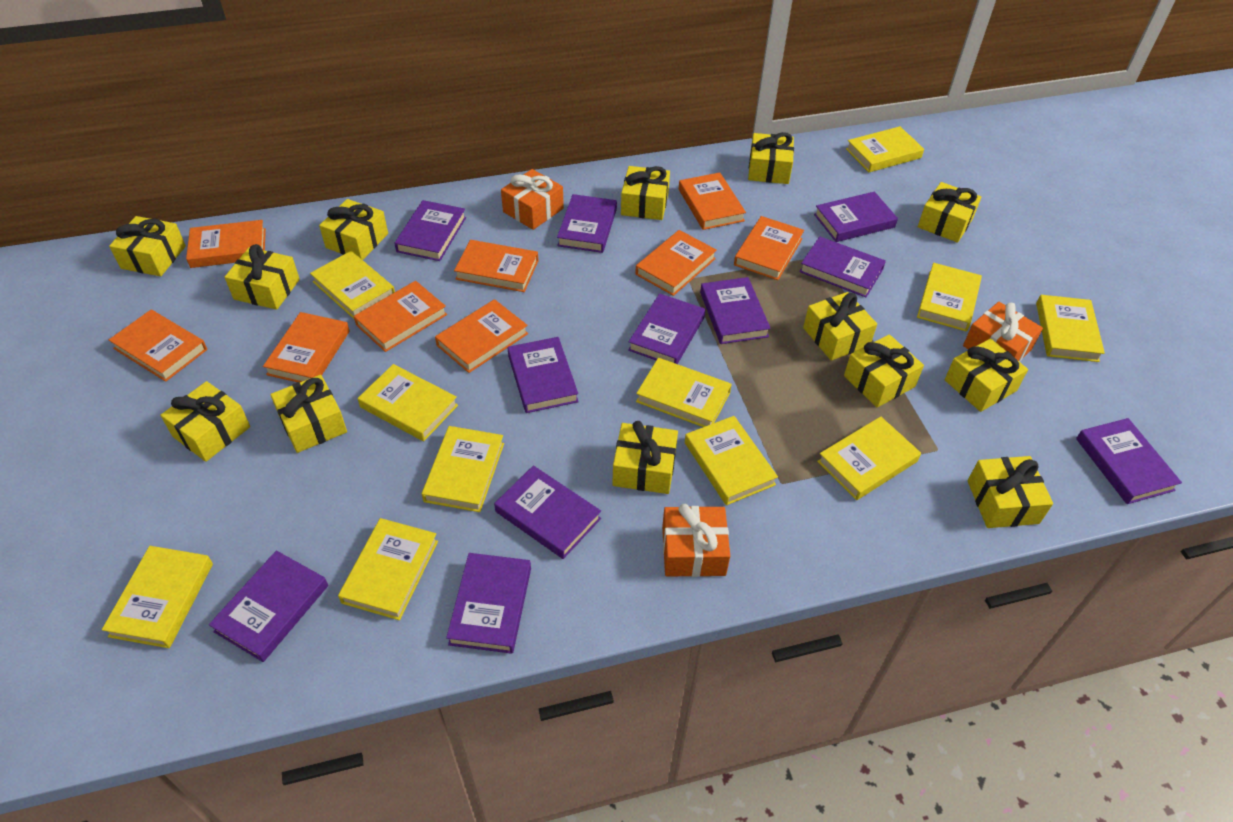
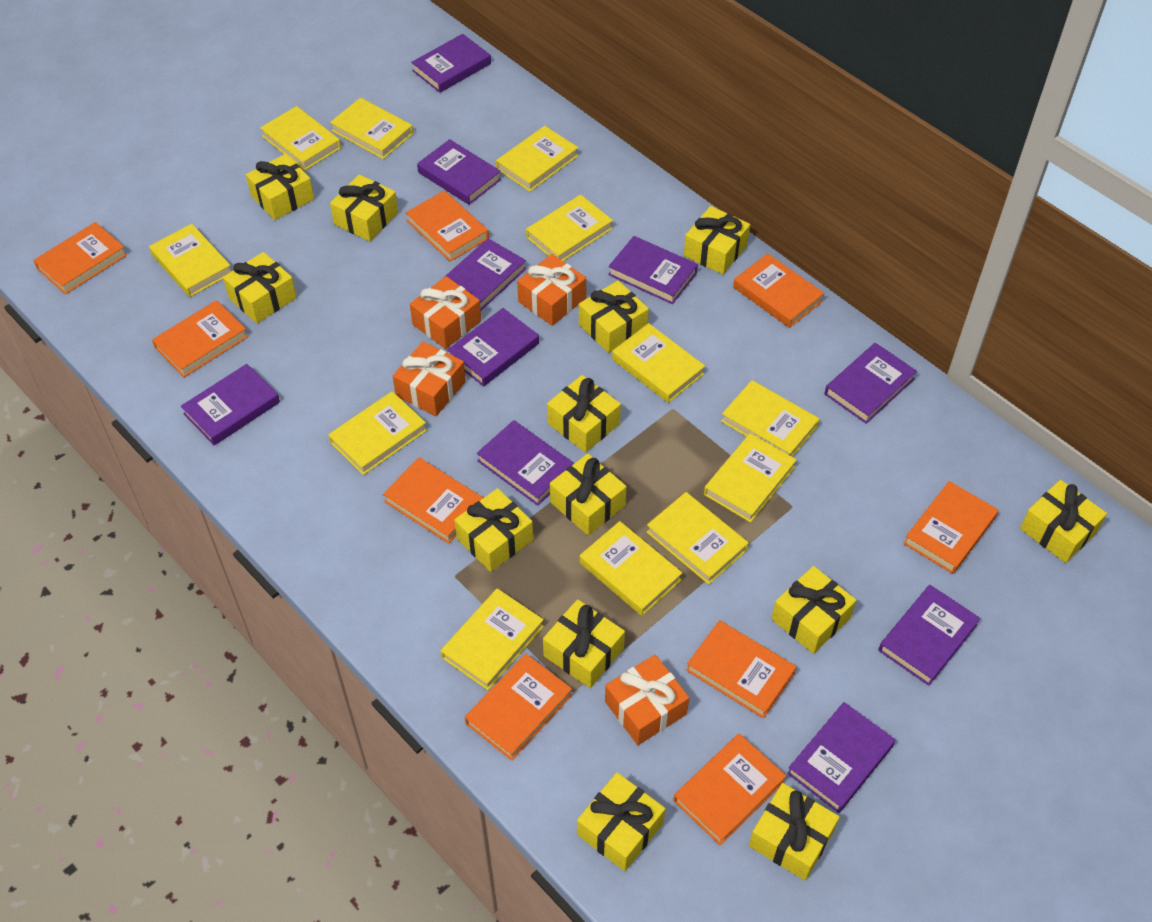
orange gift: [501,169,564,230] [662,504,730,577] [963,302,1043,362] = 3 -> [393,341,466,416] [410,276,481,349] [517,254,586,326] [605,655,689,745] = 4
purple book: [209,550,328,662] [394,200,466,261] [446,553,531,654] [494,465,601,559] [507,337,579,413] [557,194,617,253] [628,293,705,364] [700,277,771,344] [799,236,886,297] [814,192,898,242] [1076,418,1182,504] = 11 -> [181,364,280,445] [411,34,491,93] [417,139,501,205] [443,238,526,310] [447,308,539,387] [477,420,574,506] [608,236,698,304] [787,702,895,813] [825,343,917,424] [878,585,980,686] = 10
yellow book: [102,546,213,648] [310,251,395,319] [338,518,438,620] [358,364,458,441] [422,426,504,512] [636,358,732,427] [685,416,778,505] [817,416,921,500] [846,126,924,172] [917,263,982,332] [1036,295,1105,362] = 11 -> [149,224,231,297] [260,106,341,171] [328,391,427,475] [330,98,413,159] [441,588,544,690] [496,126,578,192] [526,195,613,261] [580,521,682,616] [612,323,705,403] [647,492,749,585] [704,433,797,523] [721,380,819,457] = 12

